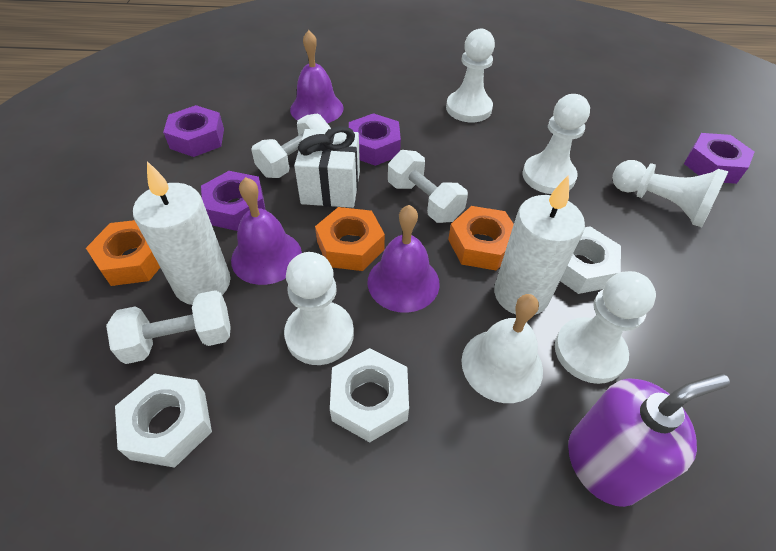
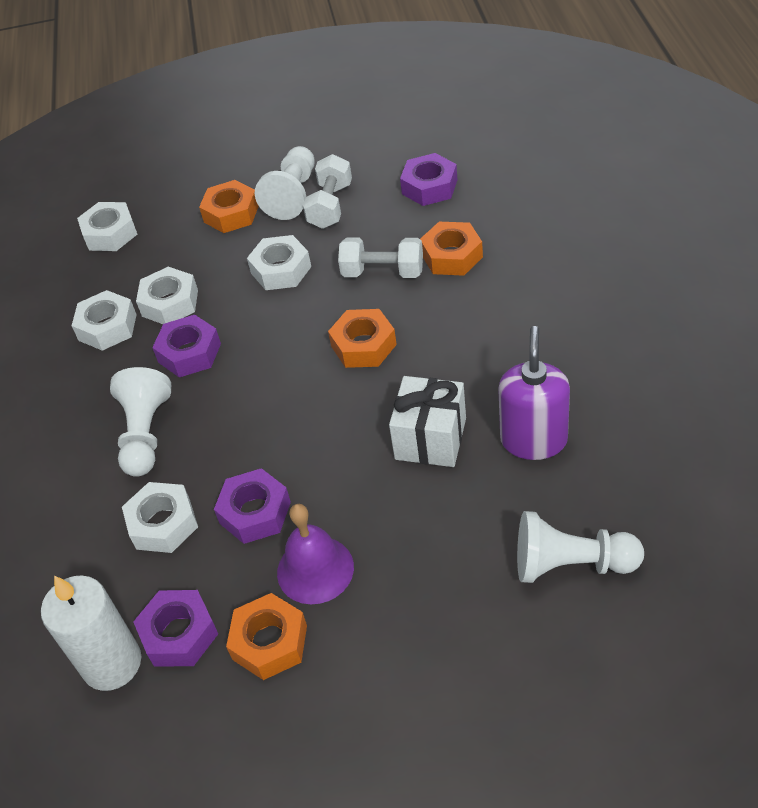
orange nut: [86,220,160,286] [315,207,385,271] [448,206,514,271] = 3 -> [199,180,259,233] [226,593,307,680] [328,309,397,368] [420,222,483,276] = 4
purple bell: [231,177,302,285] [290,30,344,123] [367,205,440,313] = 3 -> [277,504,354,604] = 1
white bell: [462,294,543,403] = 1 -> none = 0
white candle: [133,161,230,305] [494,175,585,315] = 2 -> [41,576,141,691] = 1
white dumbbell: [106,290,231,364] [251,114,331,178] [388,150,468,223] = 3 -> [303,154,352,229] [338,237,423,278] = 2
white nut: [115,373,212,468] [330,348,409,442] [560,226,621,294] = 3 -> [72,290,137,351] [77,202,138,251] [122,482,198,553] [136,267,198,324] [247,235,311,290] = 5
white pawn: [284,252,354,365] [446,29,495,122] [523,94,590,194] [555,271,656,384] [612,160,729,227] = 5 -> [110,367,171,477] [255,146,315,220] [517,511,644,583] = 3

